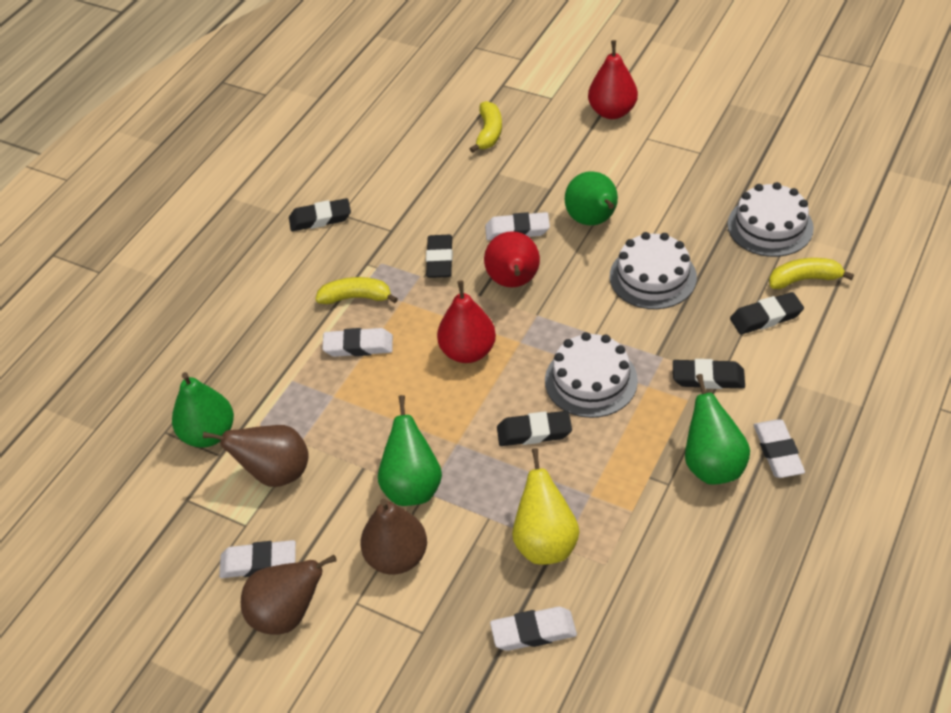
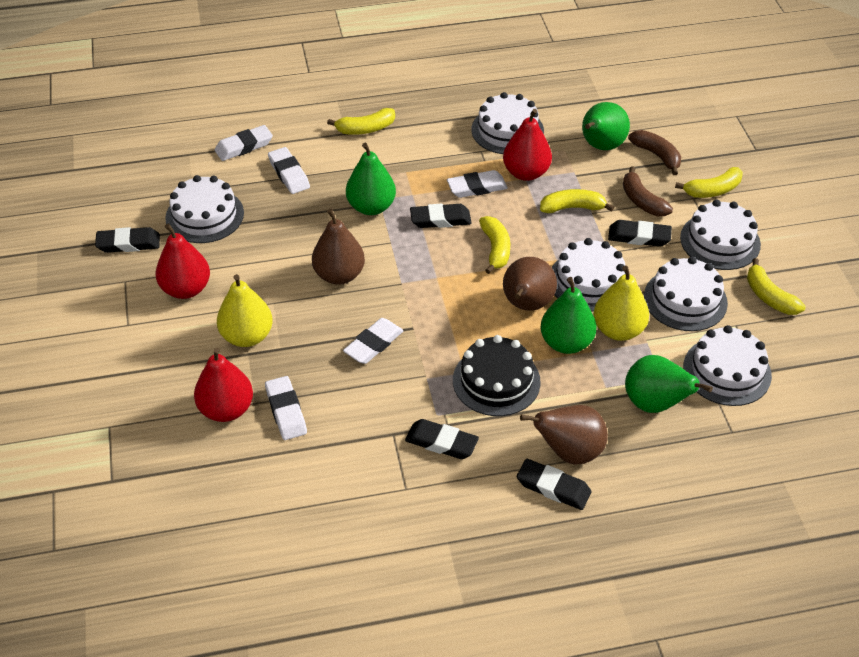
black cake: none = 0 -> [453,335,541,416] = 1
brown banana: none = 0 -> [623,166,673,216] [628,130,681,175] = 2
white cake: [545,332,638,418] [610,232,697,309] [727,182,814,257] = 3 -> [165,175,244,243] [471,92,544,154] [552,238,626,312] [644,257,728,331] [680,200,761,270] [683,325,772,406] = 6
yellow banana: [316,277,398,304] [470,101,502,153] [769,258,854,289] = 3 -> [327,108,395,135] [479,216,510,274] [540,189,614,213] [675,167,743,198] [747,258,806,315] = 5
yellow pear: [512,448,579,565] = 1 -> [217,274,273,347] [594,266,649,341] = 2

